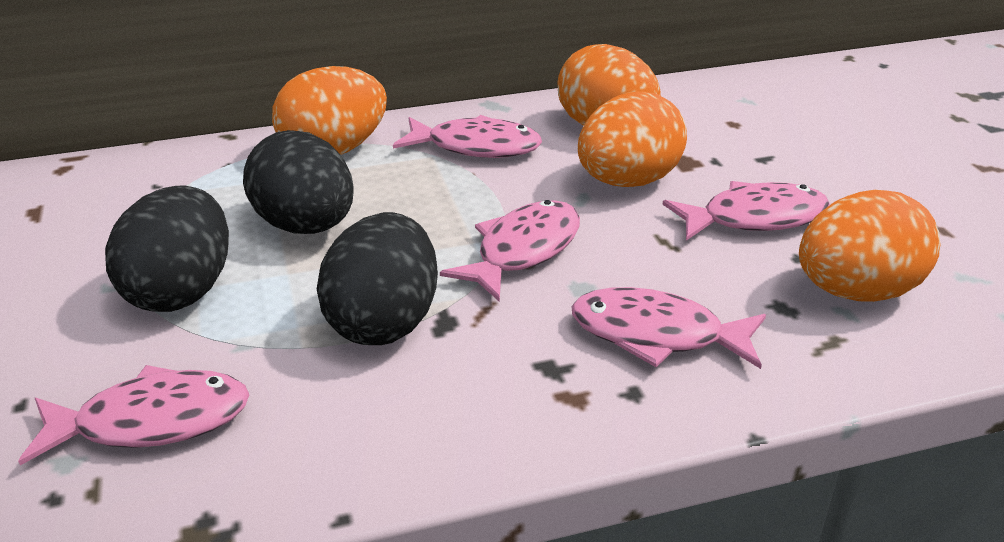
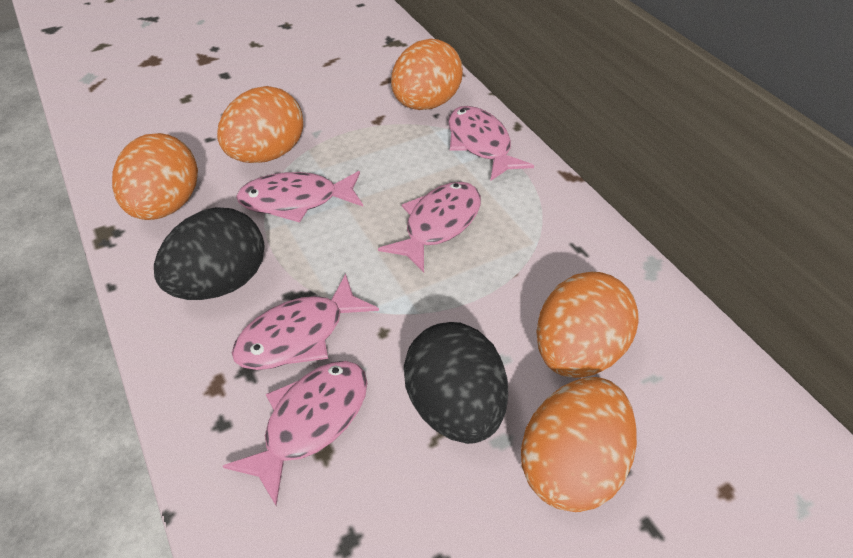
black egg: [105,185,229,312] [243,130,354,234] [317,212,438,345] = 3 -> [154,207,265,300] [404,322,508,444] = 2
orange egg: [272,66,387,155] [558,44,661,126] [578,91,687,187] [799,190,940,302] = 4 -> [112,133,198,220] [217,86,303,163] [391,39,463,110] [521,377,637,512] [536,272,639,378] = 5

